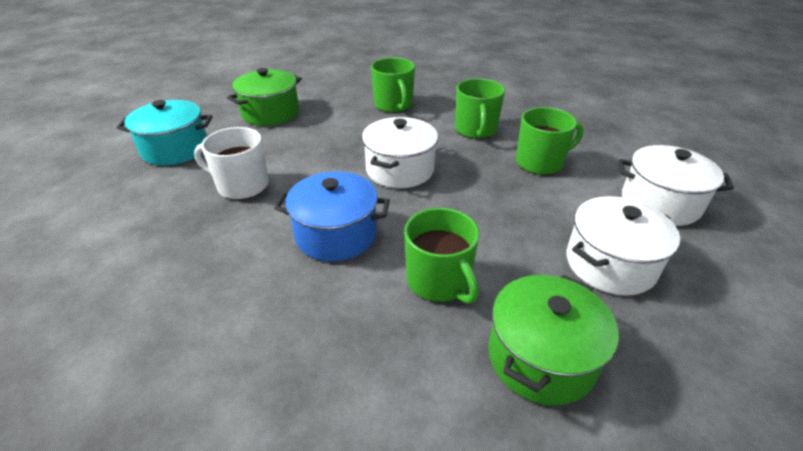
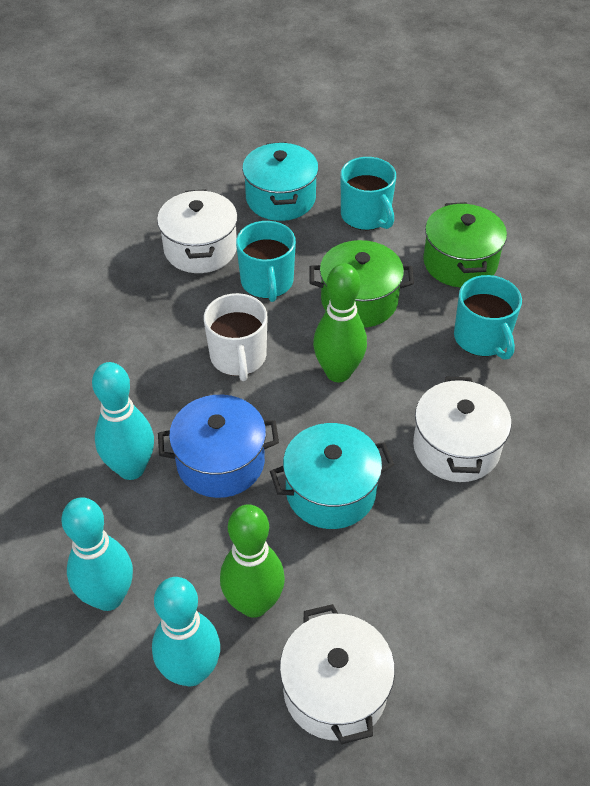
green bowling pin: none = 0 -> [220,504,285,618] [313,263,367,382] = 2
green mug: [371,58,415,113] [404,208,480,304] [455,78,505,139] [516,107,583,175] = 4 -> none = 0
turquoise bowling pin: none = 0 -> [61,497,133,611] [92,362,154,480] [152,577,220,686] = 3
turquoise mug: none = 0 -> [236,221,296,302] [341,157,396,230] [454,275,522,360] = 3
turquoise pot: [117,100,212,166] = 1 -> [242,142,319,221] [270,423,394,529] = 2

